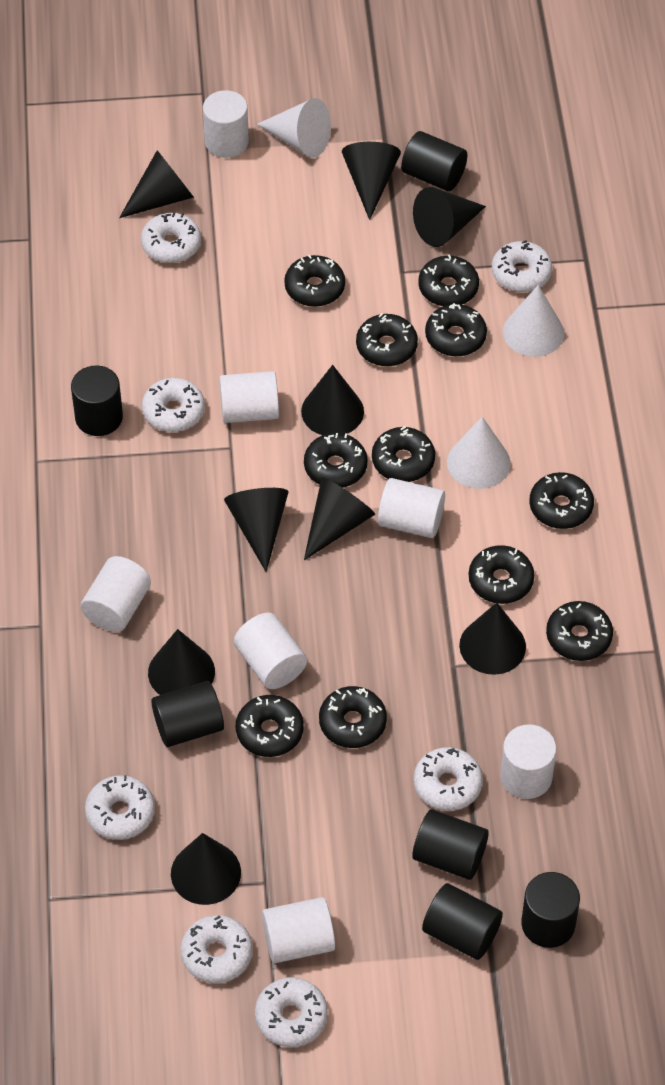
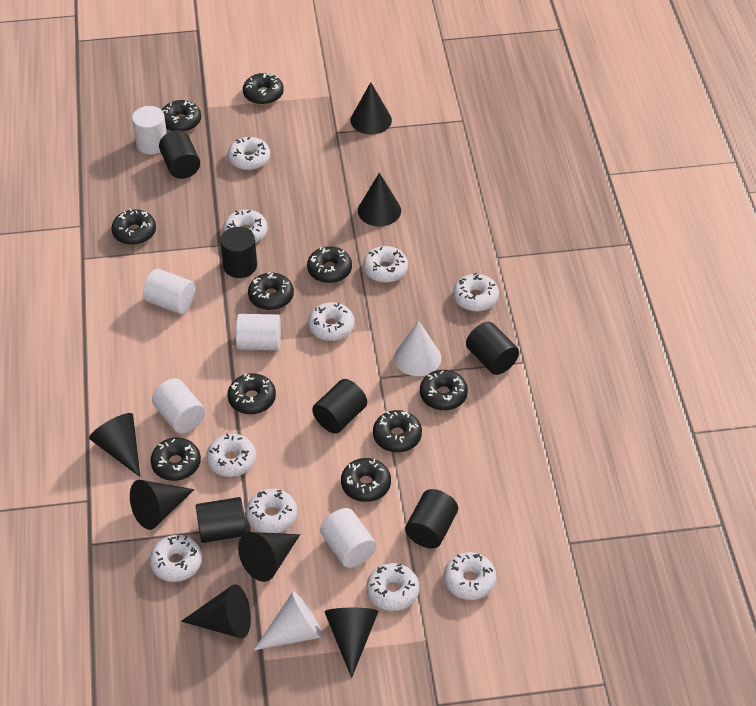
black cone: [119,150,194,218] [148,629,215,695] [171,833,241,905] [224,488,289,572] [301,365,364,435] [304,477,375,560] [342,142,401,220] [413,187,486,247] [459,602,526,675] = 9 -> [89,413,140,477] [130,480,195,530] [181,584,251,638] [238,532,300,582] [324,608,378,678] [351,82,392,134] [358,173,401,226] = 7
black donut: [236,695,304,757] [284,254,345,307] [304,433,368,488] [319,686,387,748] [356,313,418,366] [372,426,435,482] [418,254,479,306] [425,303,487,357] [469,545,534,604] [529,472,594,529] [546,601,613,661] = 11 -> [112,208,156,245] [151,438,201,481] [162,100,201,132] [228,373,276,414] [243,73,284,105] [248,271,294,310] [307,246,352,283] [341,458,391,502] [373,410,422,452] [420,370,468,410] = 10
white cone: [257,98,331,158] [447,417,511,489] [503,285,564,357] = 3 -> [254,591,323,650] [394,321,441,376] = 2
white cylinder: [81,556,151,632] [203,90,249,158] [219,371,279,423] [234,613,307,689] [262,897,335,963] [378,478,445,538] [500,724,557,799] = 7 -> [132,106,167,154] [143,269,195,314] [152,378,205,433] [236,314,281,350] [320,508,376,568] = 5
white donut: [85,775,155,840] [141,212,201,263] [142,378,205,432] [181,915,253,983] [255,977,328,1047] [414,747,483,811] [492,240,552,292] = 7 -> [150,535,202,582] [206,433,256,477] [223,210,268,243] [228,137,270,170] [246,489,297,533] [308,302,355,341] [363,246,408,283] [367,563,419,611] [444,552,496,600] [453,273,499,311] = 10

